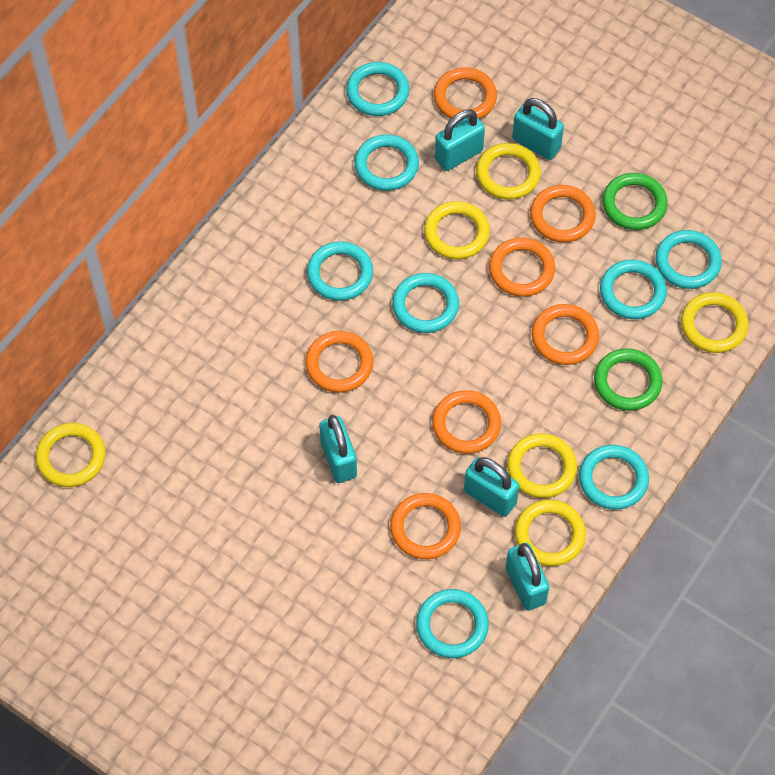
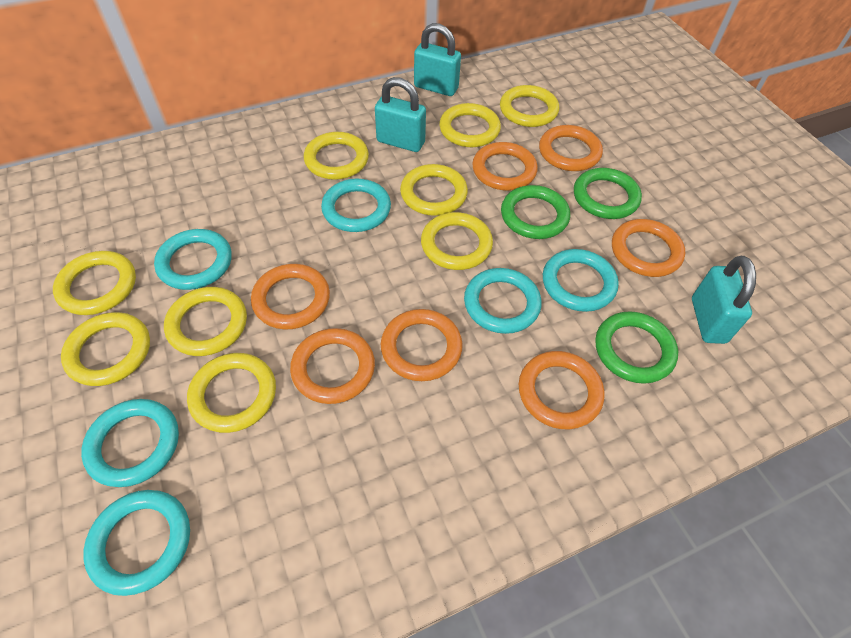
green ring: [594,348,663,411] [602,173,668,230] = 2 -> [501,185,570,239] [574,168,642,219] [595,311,678,384] = 3
turquoise padlock: [319,415,357,483] [435,109,485,171] [464,457,519,517] [506,543,549,611] [512,98,564,160] = 5 -> [375,77,426,152] [414,23,461,96] [692,256,756,344] = 3
turquoise ring: [307,241,373,301] [346,62,409,116] [354,134,419,191] [392,273,459,333] [416,589,489,658] [579,445,649,510] [600,260,667,319] [655,230,722,289] = 8 -> [81,399,179,487] [83,490,190,596] [154,229,232,290] [321,179,391,232] [464,268,542,334] [543,249,619,312] = 6
yellow ring: [36,423,106,487] [424,201,490,259] [476,143,541,200] [507,433,577,498] [515,500,586,566] [681,292,749,353] = 6 -> [53,251,136,315] [61,312,150,386] [164,287,247,356] [187,353,276,433] [304,132,369,180] [400,164,468,216] [421,212,493,270] [439,103,501,147] [500,85,559,127] = 9

